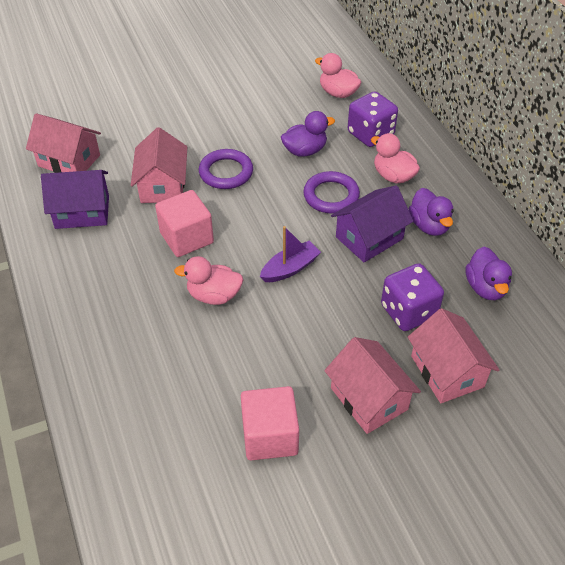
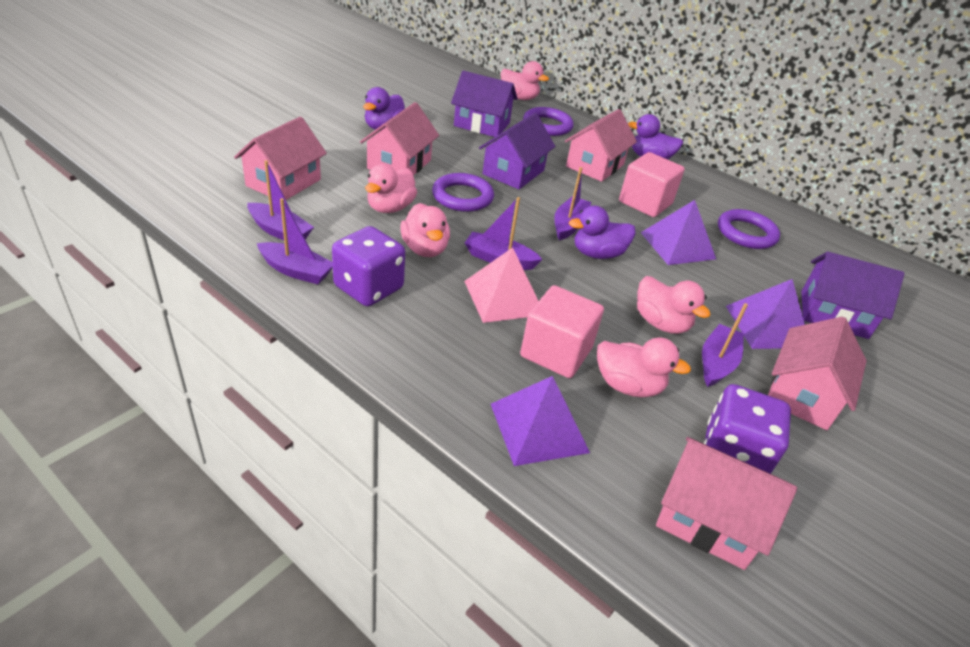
pink duck: [174,256,243,305] [315,53,361,98] [371,133,420,184] = 3 -> [365,164,417,213] [400,203,450,257] [501,61,549,100] [597,338,691,397] [637,276,711,334] = 5
pink house: [26,113,101,173] [131,127,187,203] [324,337,421,434] [408,308,499,403] = 4 -> [234,117,327,200] [360,102,439,175] [565,109,637,182] [656,437,797,570] [768,316,867,430] = 5
pink pyramid: none = 0 -> [464,247,538,323] = 1
purple boat: [260,226,321,282] = 1 -> [247,160,314,240] [257,198,333,284] [465,197,542,270] [554,167,591,240] [702,303,748,387] = 5
purple house: [41,170,109,229] [331,185,413,262] = 2 -> [451,71,517,137] [479,113,556,189] [801,252,905,339] = 3
purple pyramid: none = 0 -> [491,376,590,466] [641,200,716,265] [726,279,805,349] = 3
purple ring: [199,149,253,189] [303,171,360,214] = 2 -> [432,173,494,212] [523,107,574,136] [718,209,780,249] = 3

